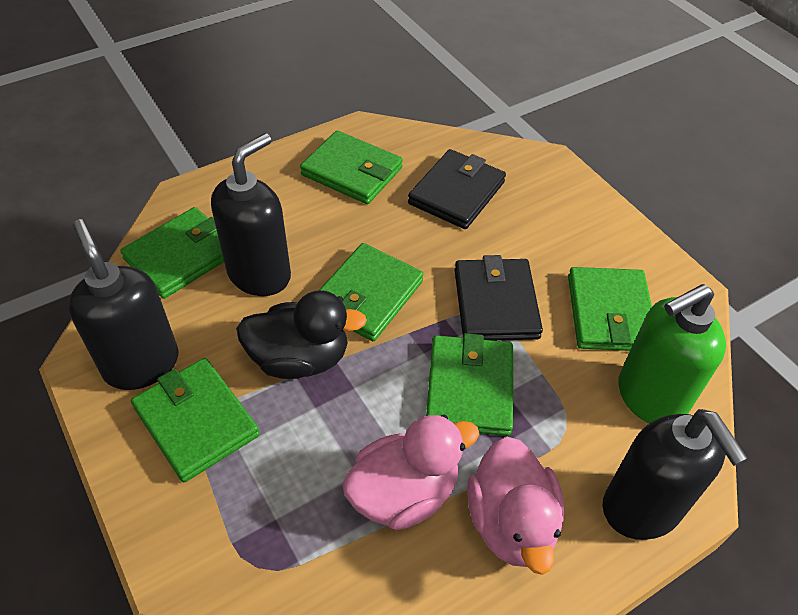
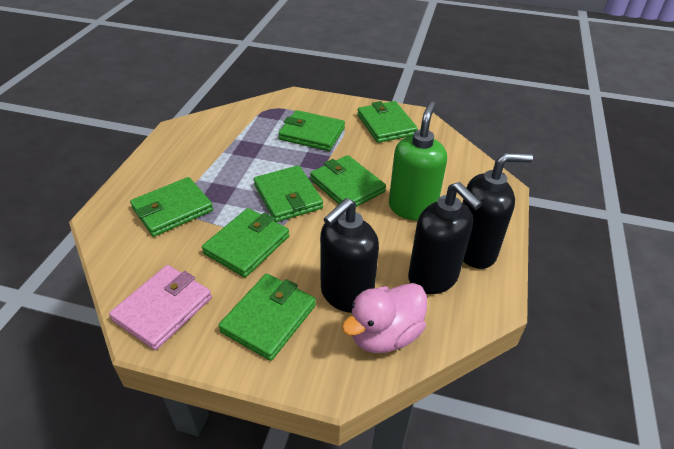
black duck: [236,290,367,379] = 1 -> none = 0
black wallet: [408,149,506,229] [455,255,543,341] = 2 -> none = 0
green wallet: [120,207,224,299] [131,358,260,482] [300,131,403,204] [318,243,423,341] [426,333,513,436] [568,267,652,351] = 6 -> [130,177,213,237] [202,208,289,277] [218,274,316,361] [254,165,323,222] [278,110,345,151] [310,155,386,207] [357,101,418,143] = 7
pink duck: [342,414,479,530] [467,437,564,575] = 2 -> [342,283,427,353] = 1
pink wallet: none = 0 -> [109,265,212,350] = 1

